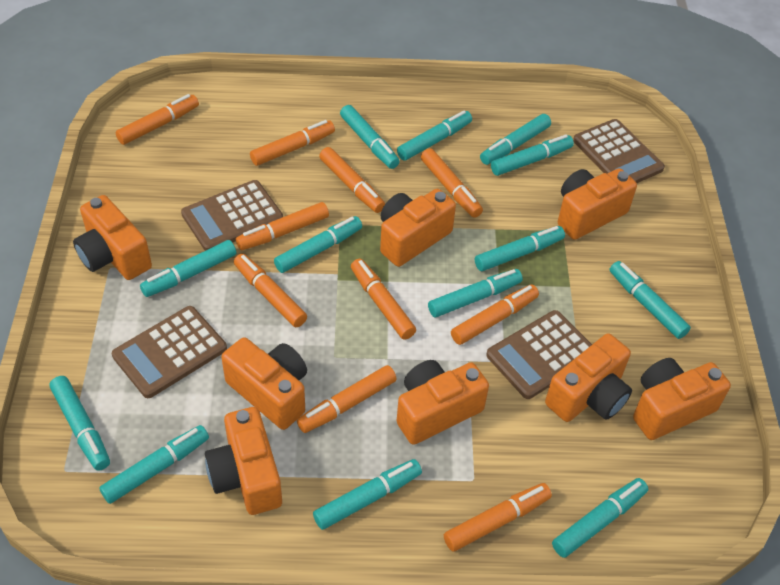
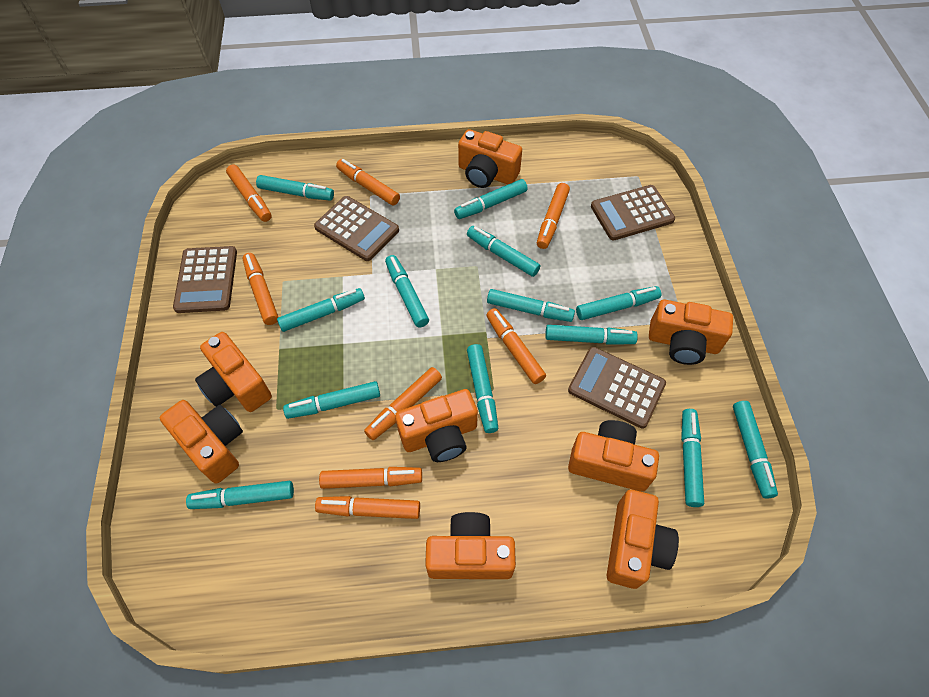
orange marker: [116,94,199,145] [234,254,307,327] [236,202,329,250] [250,120,335,166] [297,365,397,433] [319,147,385,213] [351,259,416,340] [421,148,483,218] [444,483,552,552] [451,284,539,345] = 10 -> [226,164,272,222] [243,253,278,325] [315,496,420,519] [319,467,422,489] [336,159,400,206] [364,367,442,440] [486,308,546,384] [537,183,570,249] = 8

